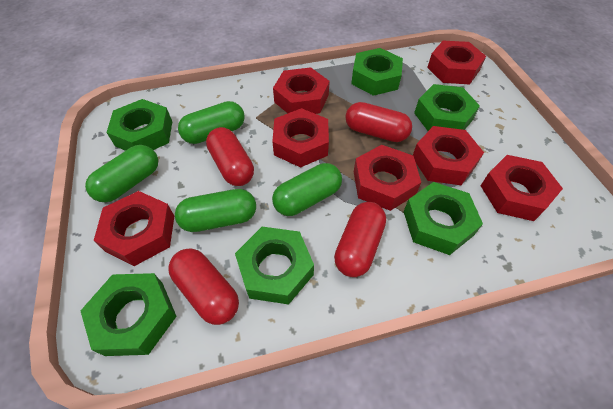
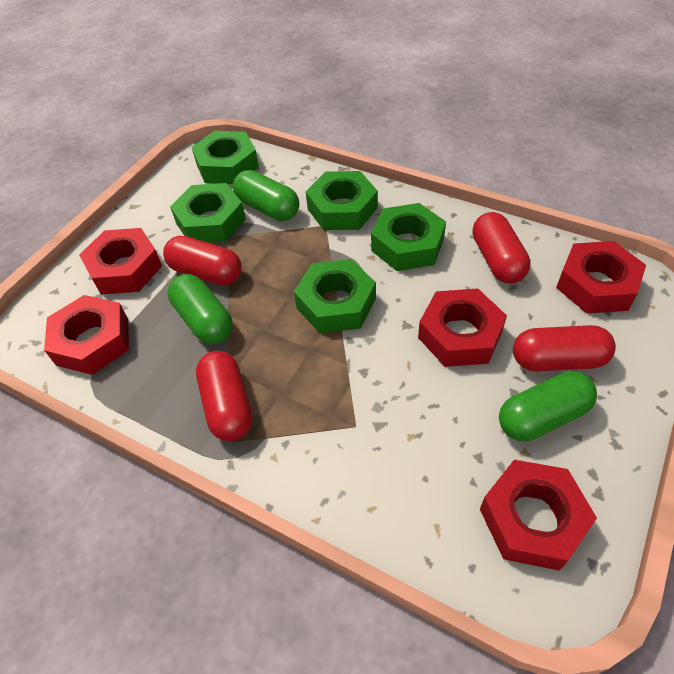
green capsule: [85,145,158,202] [175,189,256,232] [178,101,245,144] [272,163,342,216] = 4 -> [168,274,233,344] [233,170,299,221] [499,371,597,441] = 3
green nut: [81,273,177,356] [106,99,172,151] [235,227,314,304] [351,48,403,96] [404,182,483,255] [414,84,480,131] = 6 -> [170,183,246,243] [192,131,259,184] [294,259,376,333] [306,171,378,230] [371,203,446,271] = 5
red nut: [94,191,174,266] [272,108,329,168] [273,67,330,114] [354,145,421,211] [413,126,484,185] [427,40,486,84] [481,155,563,221] = 7 -> [44,295,129,375] [79,228,162,294] [418,289,507,367] [480,460,597,571] [556,241,646,313] = 5

